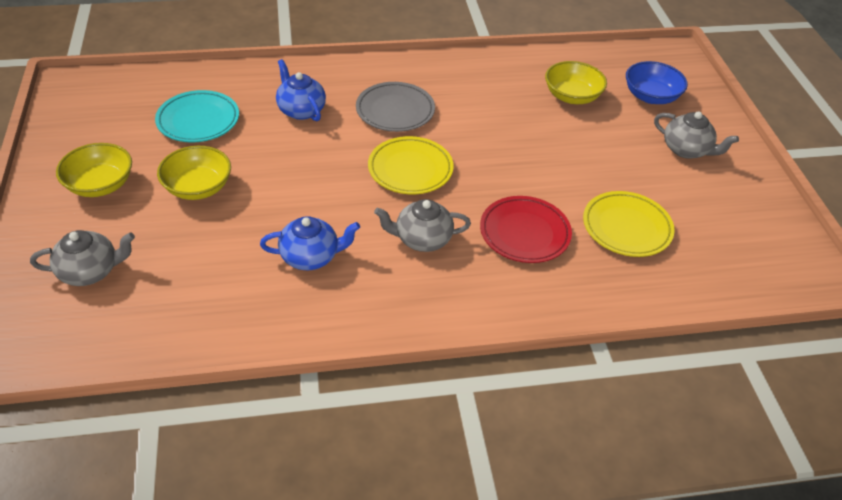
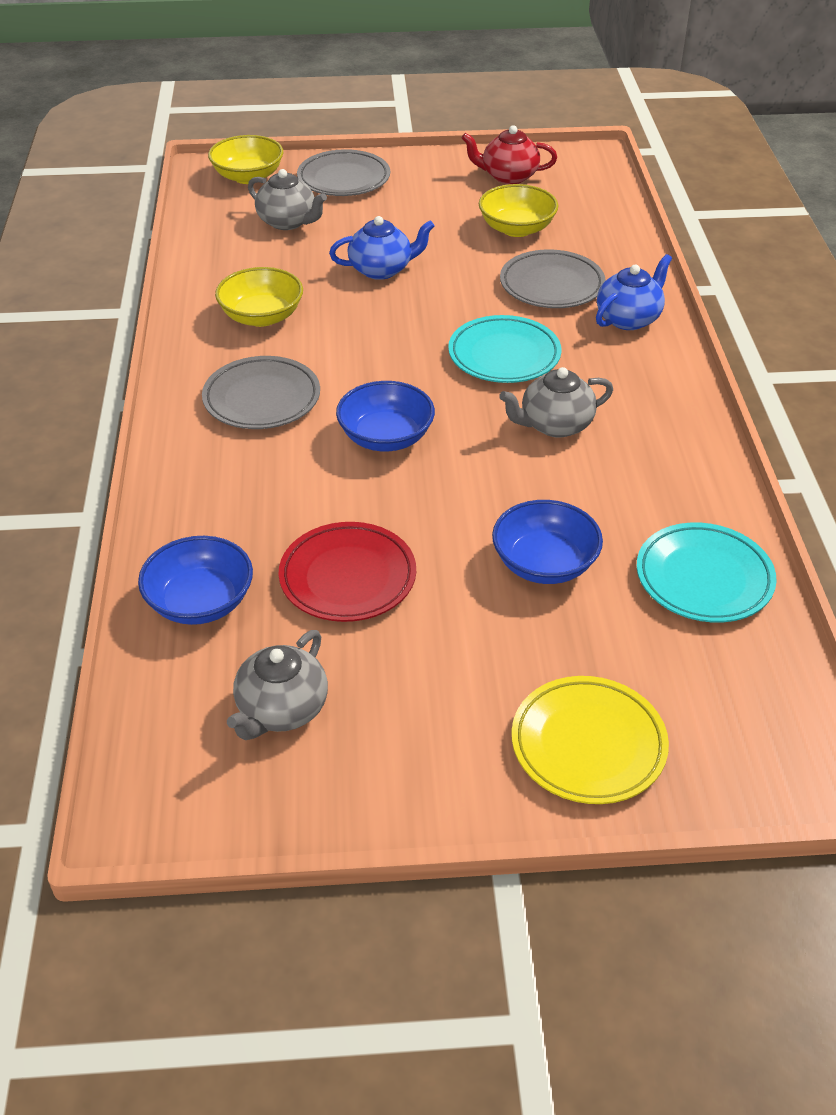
blue bowl: [626,61,688,104] = 1 -> [138,536,253,625] [336,381,435,451] [492,500,603,584] = 3
grey plate: [356,82,435,132] = 1 -> [202,356,320,429] [297,149,390,196] [500,249,606,308] = 3
red teapot: none = 0 -> [461,125,557,184] = 1
turquoise plate: [155,90,239,143] = 1 -> [448,315,561,383] [637,523,777,623] = 2
yellow plate: [368,136,454,194] [583,191,675,257] = 2 -> [512,676,669,804] = 1

